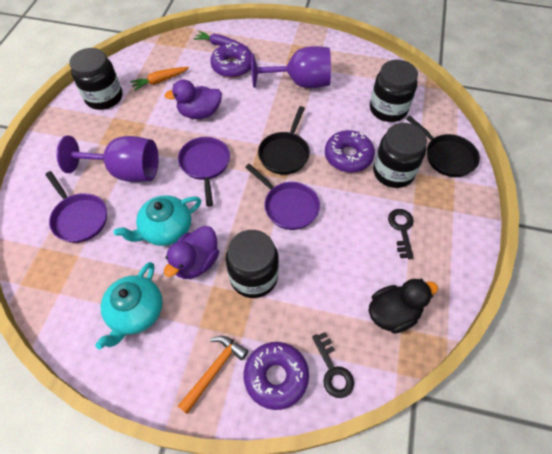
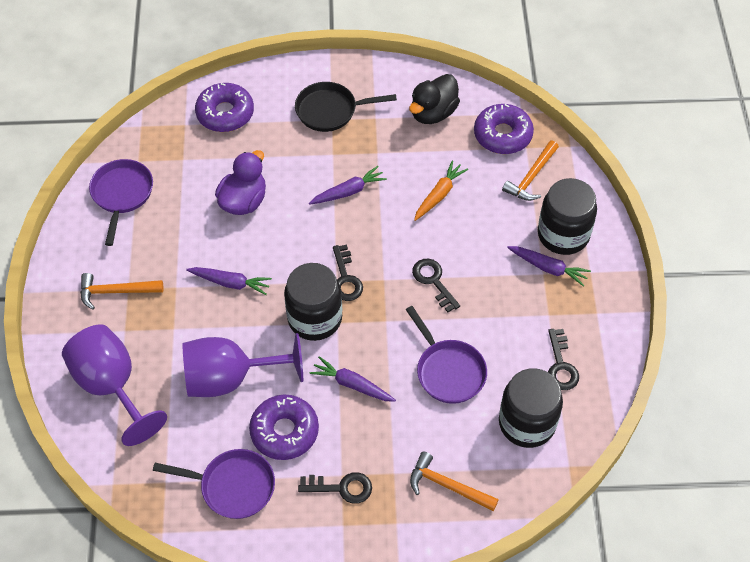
black jar: [69,48,122,110] [226,230,279,298] [370,60,418,122] [373,123,427,188] = 4 -> [284,263,342,341] [499,368,563,448] [538,178,597,255] = 3
black key: [312,332,354,398] [388,209,414,259] = 2 -> [298,472,372,504] [333,244,363,301] [412,259,460,312] [548,329,579,390] = 4
black pan: [258,106,310,175] [406,116,480,177] = 2 -> [295,82,397,132] = 1
orange hammer: [178,336,248,414] = 1 -> [80,273,164,310] [410,451,499,511] [502,141,559,201] = 3
purple carrot: [194,31,248,48] = 1 -> [186,267,272,295] [309,166,387,205] [309,356,396,402] [507,246,591,287] = 4
purple duck: [164,80,222,119] [164,226,219,279] = 2 -> [215,150,266,215] = 1
turquoise teapot: [95,262,163,350] [114,195,201,246] = 2 -> none = 0

